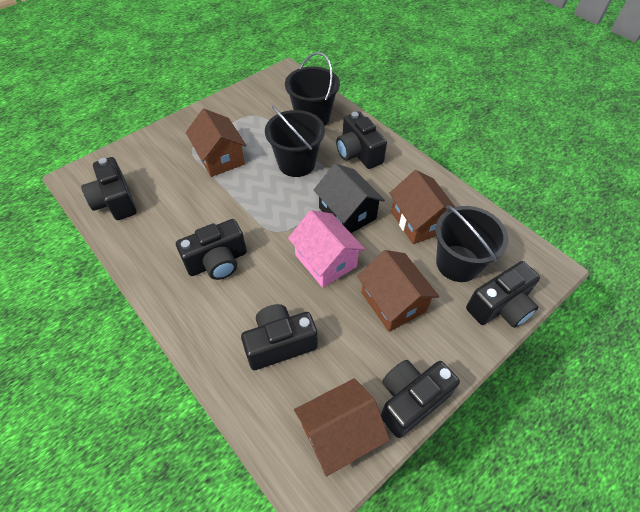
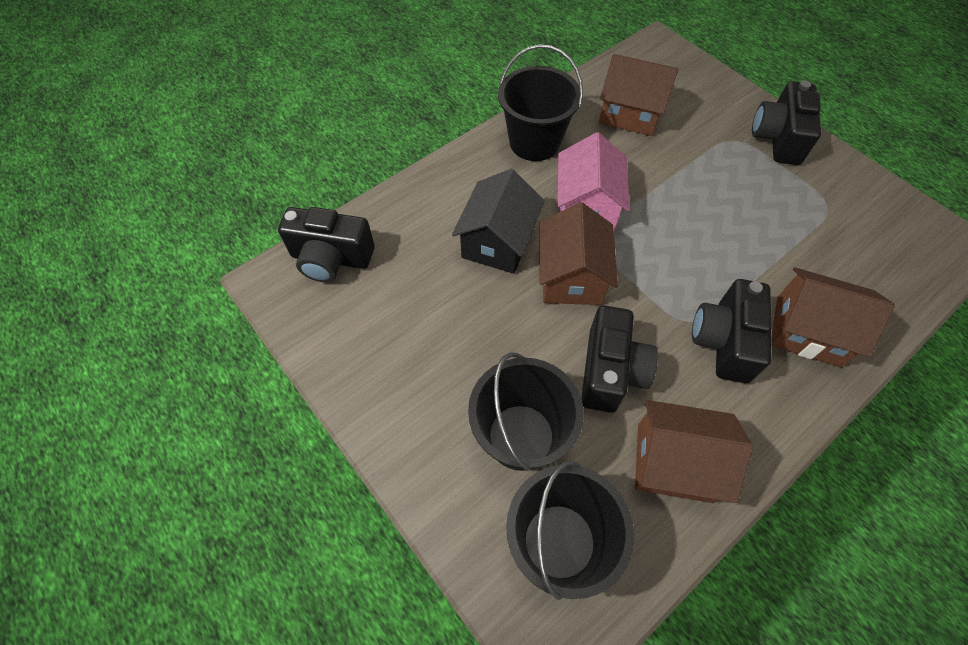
black camera: [81,157,137,220] [176,219,247,280] [241,304,318,370] [336,111,387,169] [381,360,460,438] [466,261,540,328] = 6 -> [278,207,375,282] [581,305,658,413] [692,279,772,383] [752,80,821,165] = 4

